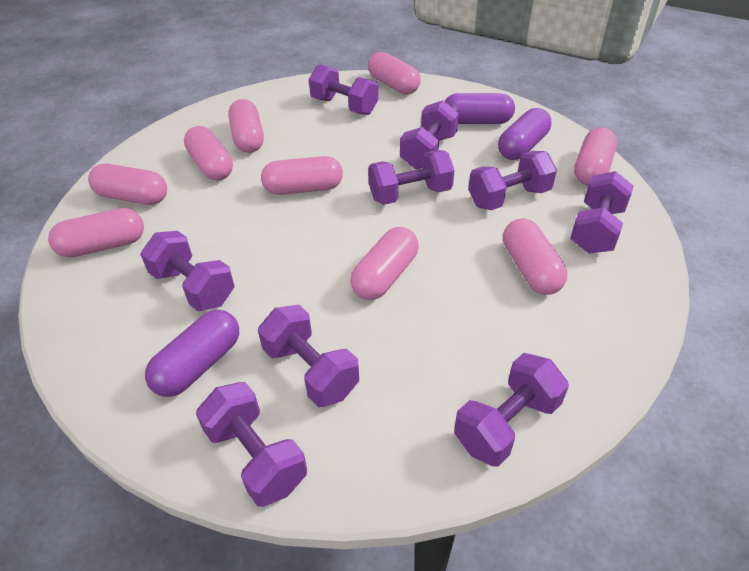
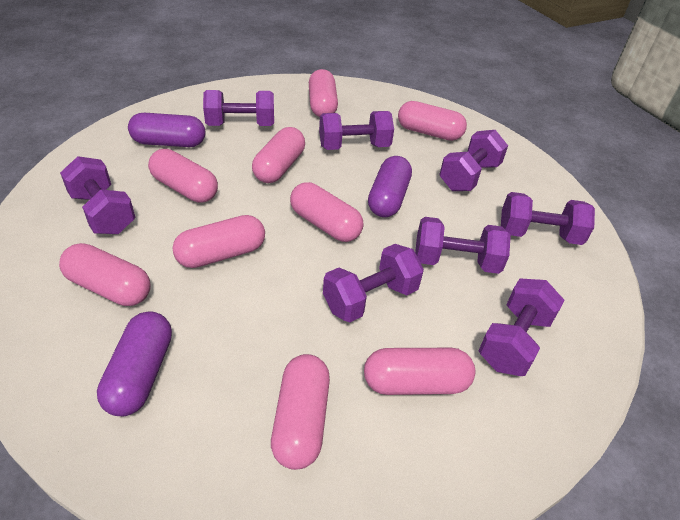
purple dumbbell: [140,231,234,311] [196,382,307,507] [258,305,359,407] [309,64,378,115] [368,150,455,205] [400,100,459,169] [454,353,569,467] [468,151,557,210] [570,171,634,254] = 9 -> [60,156,136,234] [203,90,274,126] [319,111,394,150] [323,244,424,323] [415,217,511,274] [439,130,508,191] [479,278,564,376] [501,192,595,245] = 8

